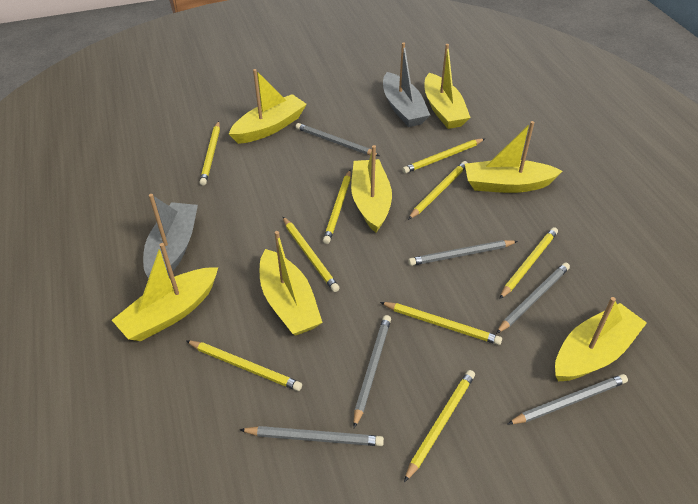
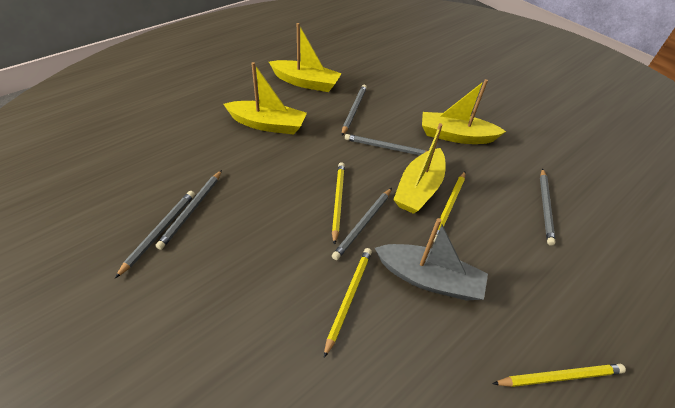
grey boat: [143,194,198,278] [383,42,430,127] = 2 -> [375,218,488,301] = 1
yellow boat: [112,243,218,341] [229,69,307,144] [260,231,323,336] [351,145,392,233] [425,44,471,129] [465,121,563,193] [555,297,647,381] = 7 -> [223,62,307,134] [269,23,342,92] [393,123,445,214] [422,79,506,144] = 4
yellow pencil: [186,340,302,391] [200,121,220,186] [283,217,339,292] [323,170,351,244] [380,302,502,345] [402,138,485,174] [404,370,475,482] [408,161,467,220] [500,227,558,299] = 9 -> [324,248,372,358] [332,162,345,245] [433,171,465,242] [492,364,626,387] = 4

